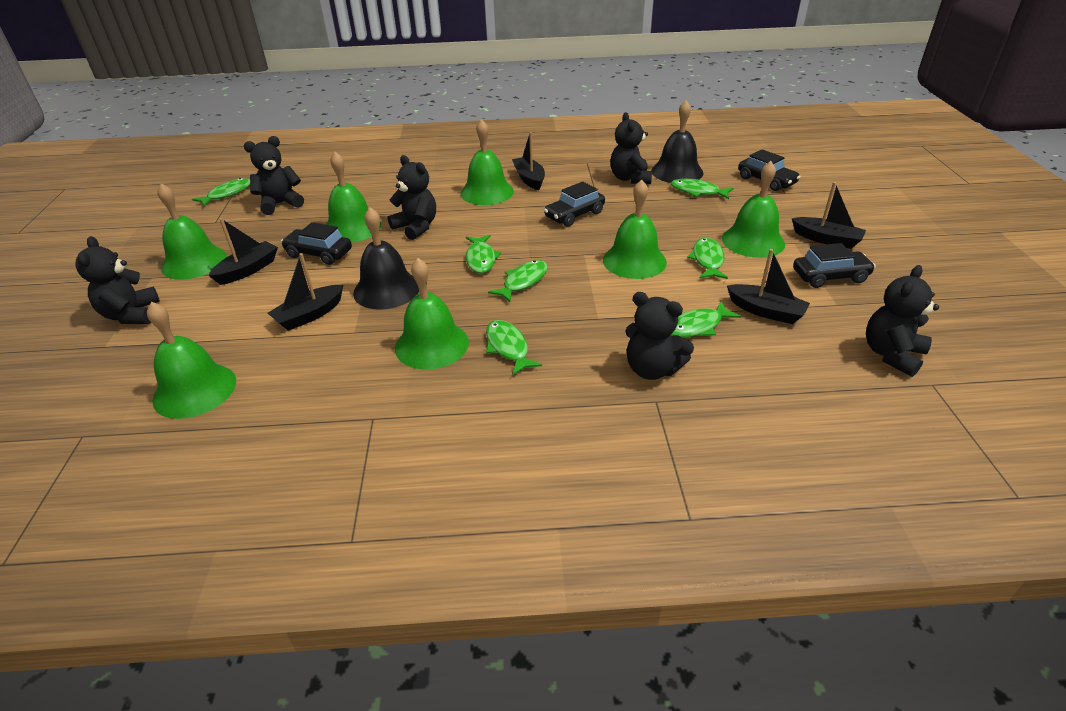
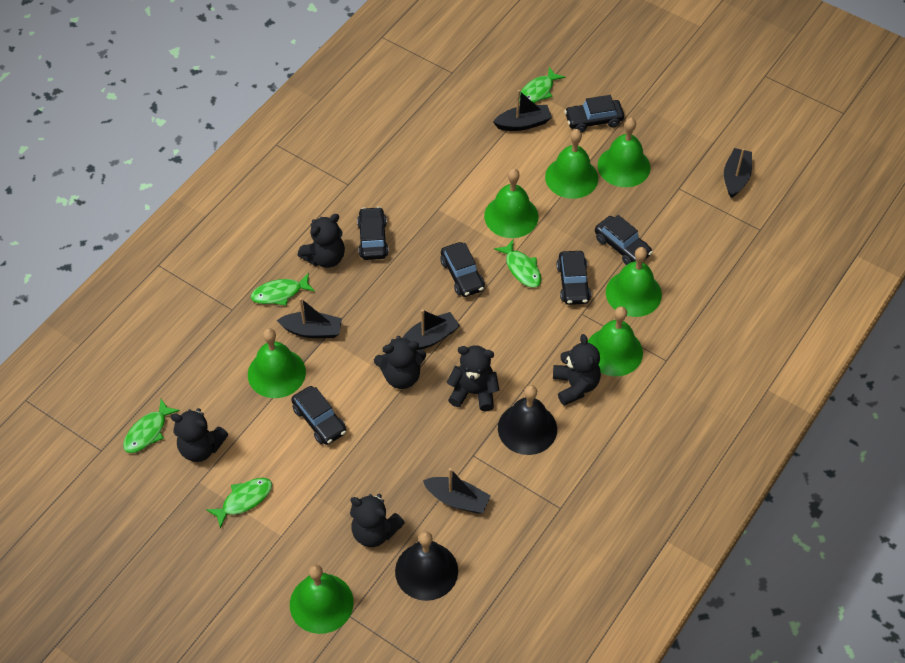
black car: [281,222,352,265] [544,182,605,227] [738,149,801,191] [793,243,876,288] = 4 -> [291,386,346,445] [357,207,389,260] [440,242,485,297] [557,251,591,305] [564,95,624,132] [595,215,653,265] = 6
green fish: [192,178,250,207] [466,235,501,273] [486,320,542,375] [488,260,548,302] [671,179,734,199] [671,301,741,338] [687,238,728,279] = 7 -> [123,399,180,453] [206,478,272,528] [251,273,315,306] [494,240,541,288] [520,67,565,103] = 5

